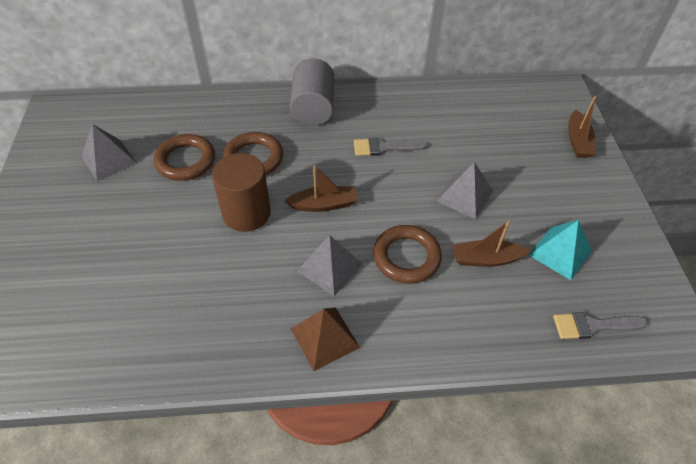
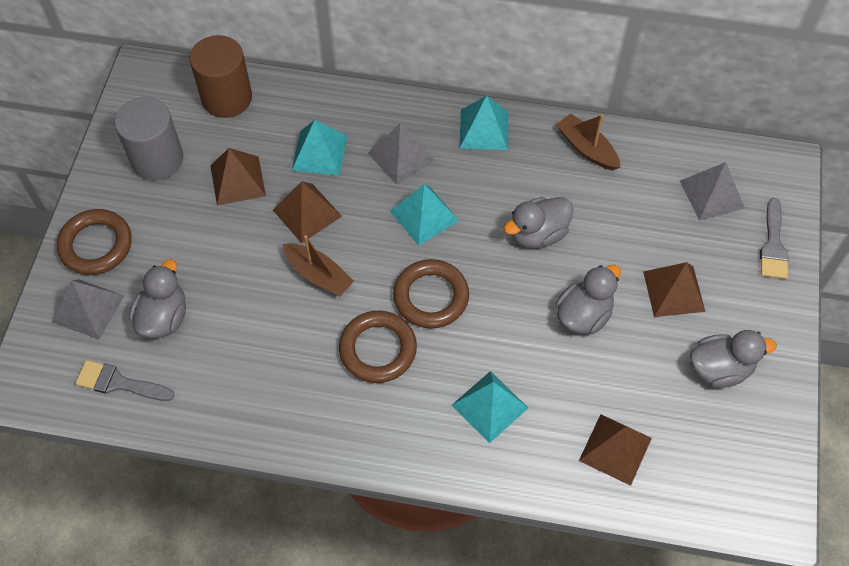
brown boat: [284,165,357,212] [453,220,531,267] [568,96,596,158] = 3 -> [283,235,354,296] [556,113,621,171] = 2
brown pyramid: [291,308,360,371] = 1 -> [210,148,266,205] [273,181,342,243] [579,414,652,486] [643,262,705,317] = 4
grey duck: none = 0 -> [129,260,186,338] [504,197,573,248] [556,265,621,334] [690,330,776,388] = 4
turquoise pyramid: [529,220,592,280] = 1 -> [292,120,347,176] [390,184,459,246] [452,371,528,443] [460,96,508,150] = 4

